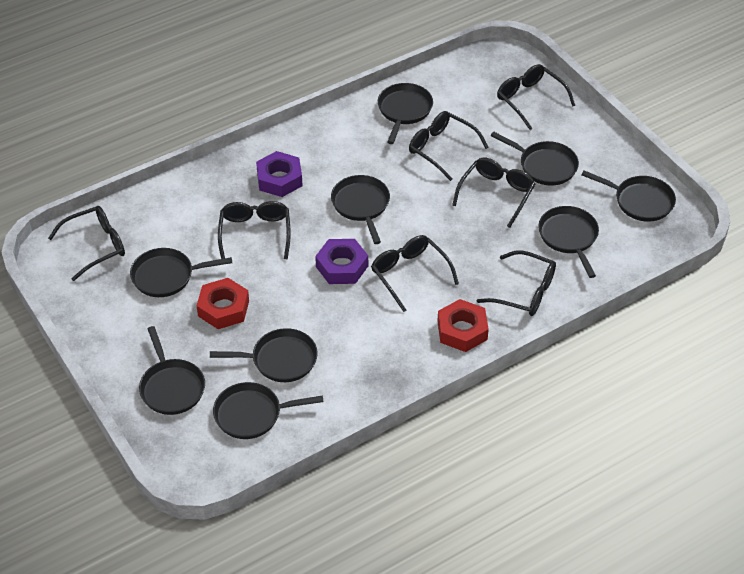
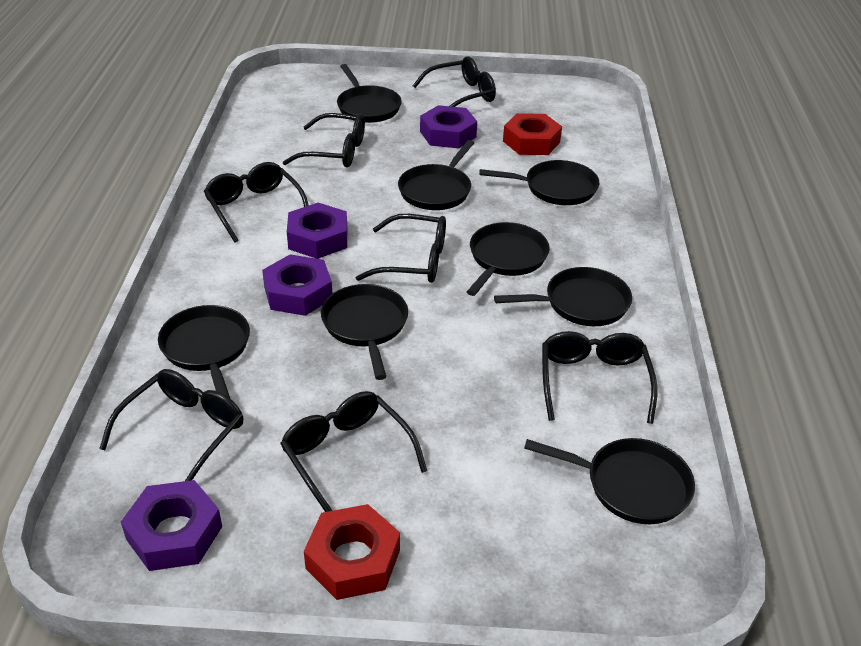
black pan: [130,248,232,297] [139,326,205,415] [210,328,318,382] [213,382,324,439] [331,175,390,244] [378,83,433,144] [491,131,579,185] [538,206,599,278] [581,171,676,222] = 9 -> [158,305,250,398] [321,284,408,380] [337,64,402,123] [398,140,474,210] [467,222,550,296] [479,160,599,205] [494,267,632,326] [524,438,695,524] = 8
purple nut: [256,151,303,197] [315,239,368,284] = 2 -> [121,480,222,571] [262,254,332,316] [287,203,347,259] [420,105,477,148] = 4

